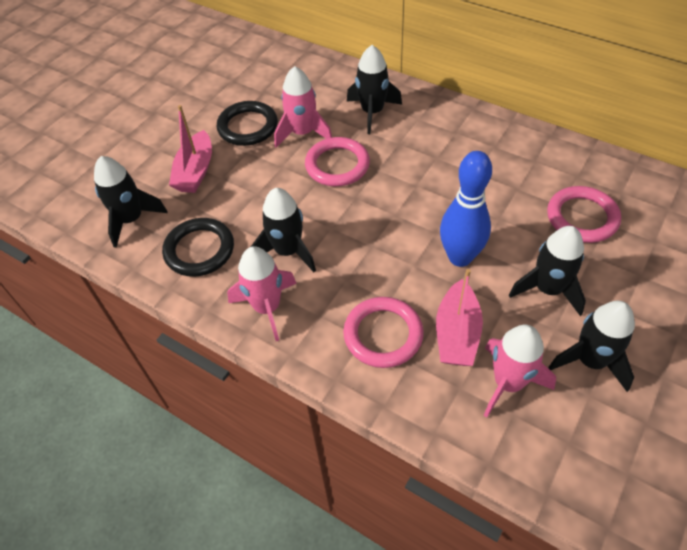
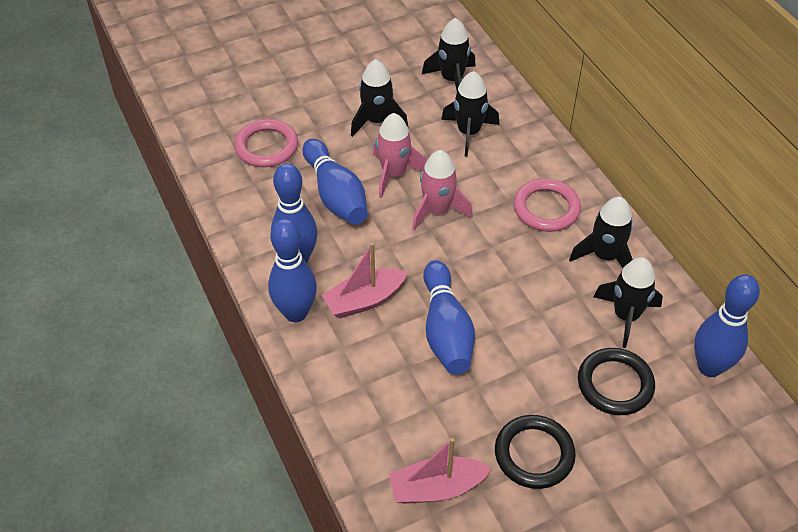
blue bowling pin: [440,151,492,267] = 1 -> [268,218,317,322] [271,163,318,263] [302,139,368,225] [424,260,475,375] [694,274,760,377] = 5
pink ring: [305,137,370,186] [343,297,424,368] [547,186,621,243] = 3 -> [234,119,298,167] [514,179,581,232] = 2
pink rocket: [227,246,297,341] [274,66,332,148] [484,325,556,417] = 3 -> [373,113,427,198] [412,150,473,231] = 2

